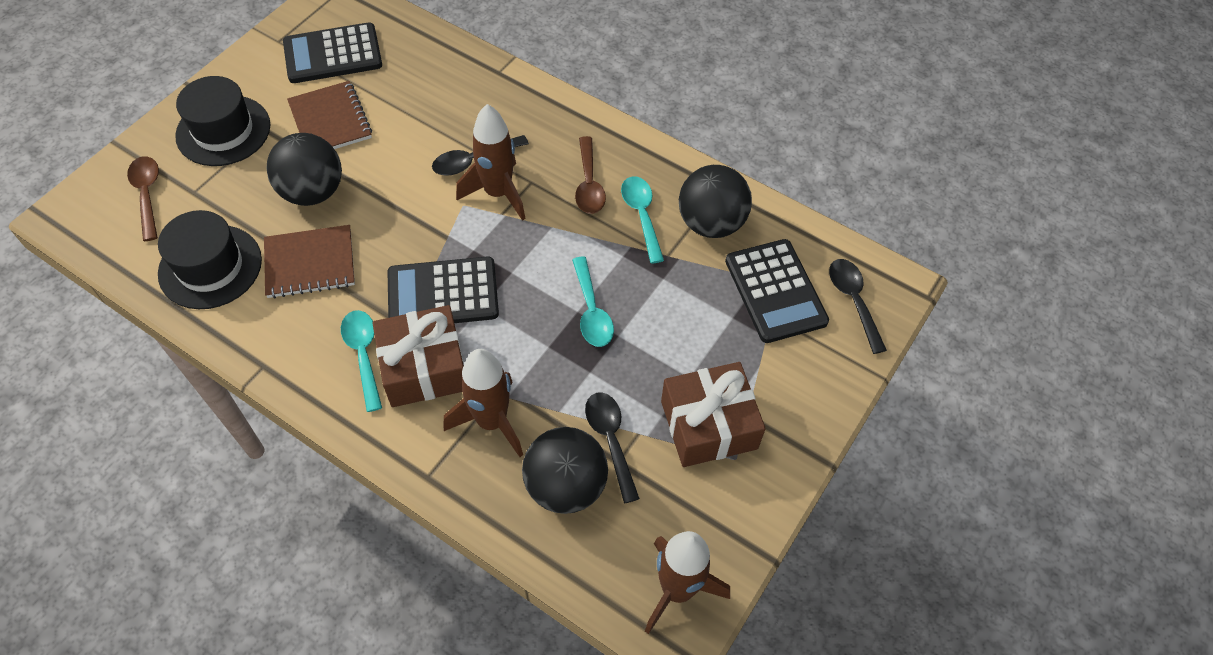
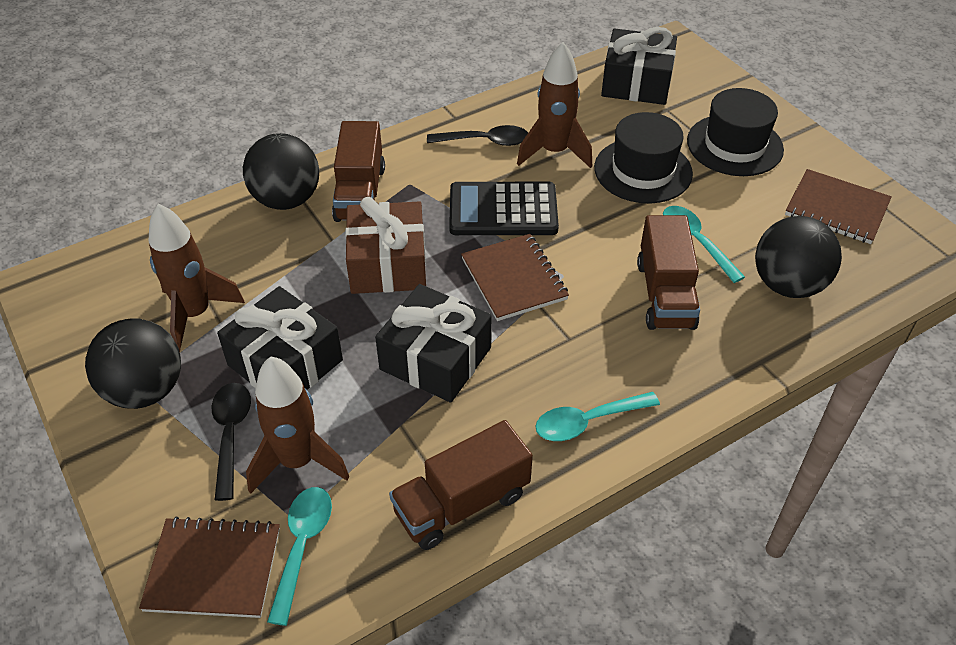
black calculator: [283,22,382,83] [387,256,499,323] [725,239,829,343] = 3 -> [449,182,559,235] = 1
black gift: none = 0 -> [217,286,343,390] [375,284,492,403] [601,27,677,105] = 3
black spoon: [432,135,529,176] [585,392,640,503] [829,259,887,354] = 3 -> [212,383,251,501] [427,125,528,146] = 2
brown gift: [372,305,464,407] [661,362,766,467] = 2 -> [345,197,426,294] = 1
brown notebook: [264,225,355,298] [287,81,372,149] = 2 -> [139,516,280,618] [461,234,569,321] [785,169,892,244] = 3
brown spoon: [127,156,159,241] [575,136,606,214] = 2 -> none = 0
brown truck: none = 0 -> [332,121,385,222] [389,420,533,550] [637,215,700,330] = 3

